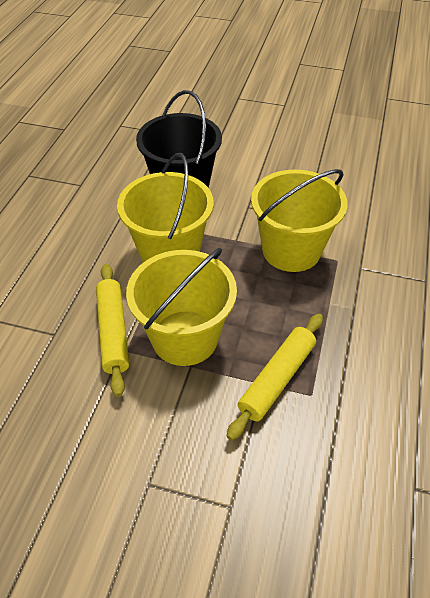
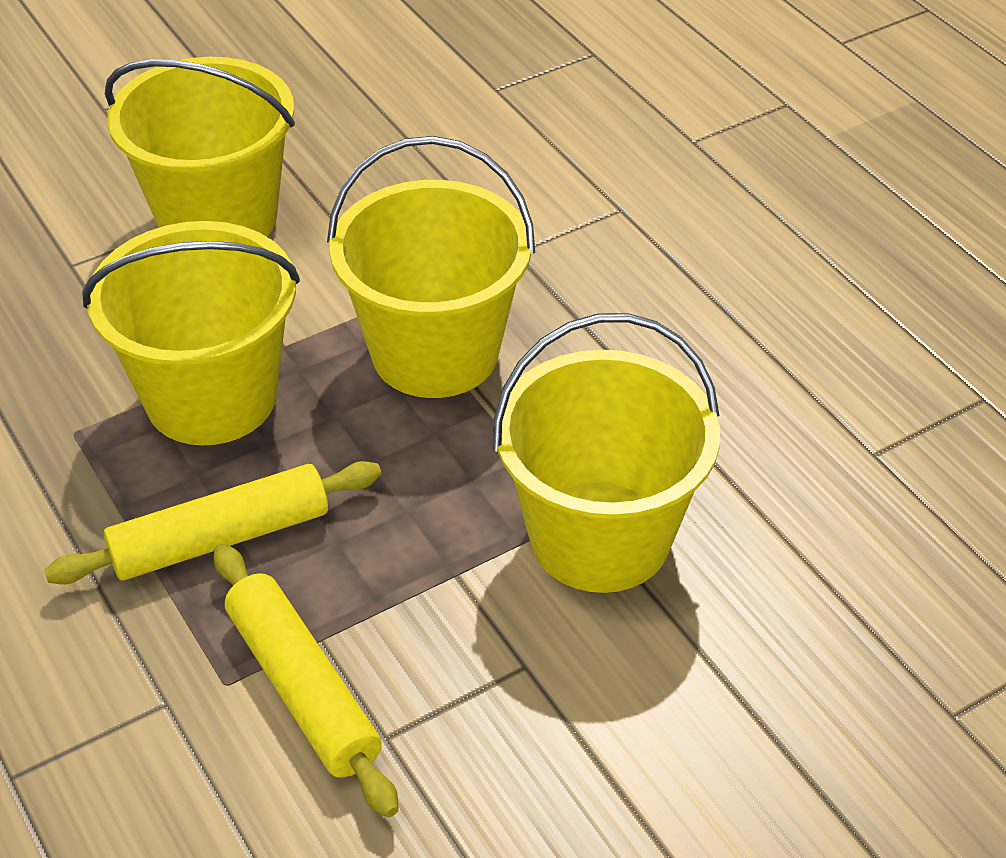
black bucket: [136,90,222,188] = 1 -> none = 0
yellow bucket: [117,153,214,263] [126,248,237,366] [251,169,348,272] = 3 -> [82,221,300,445] [105,57,295,237] [327,136,535,398] [493,313,720,593] = 4

